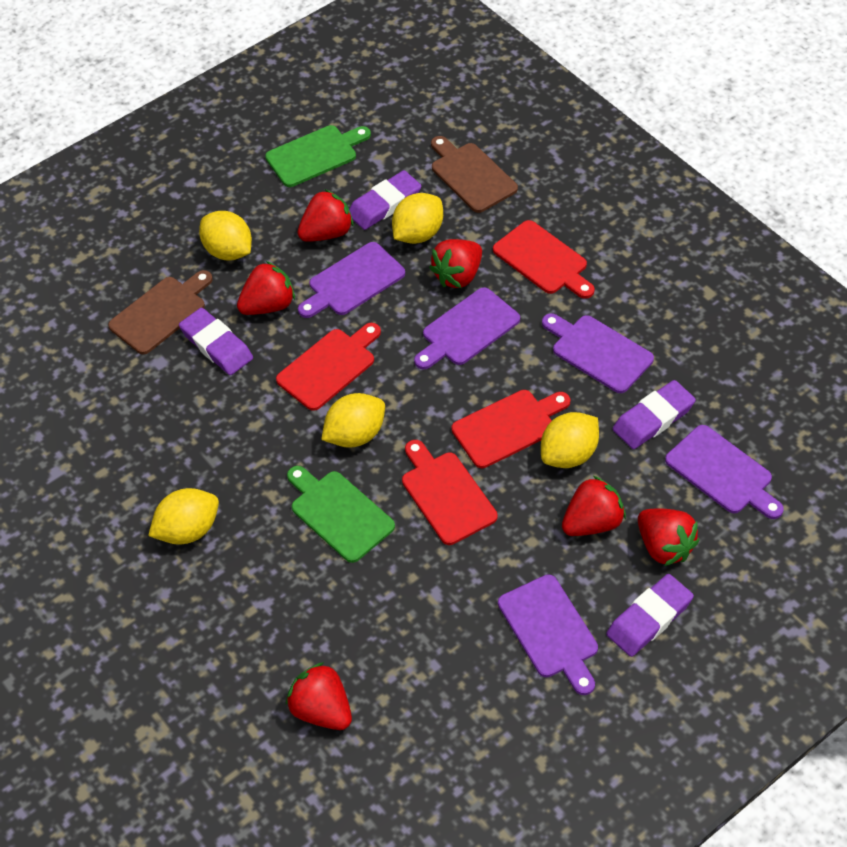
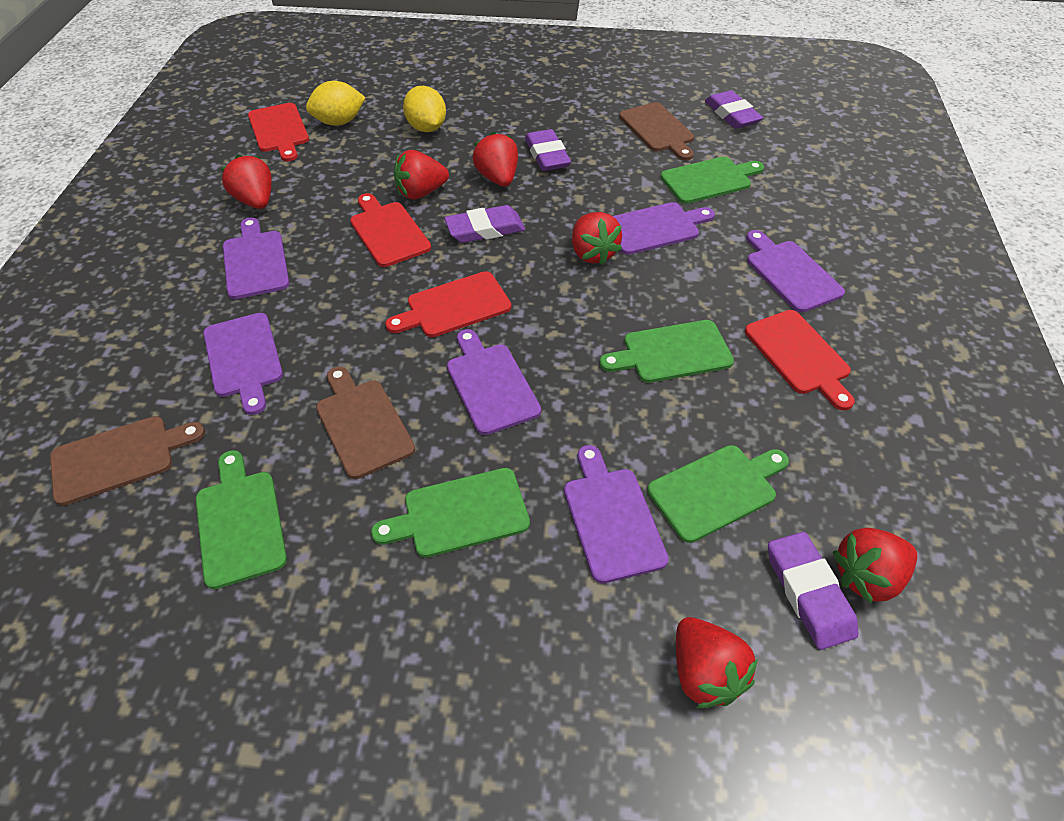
brown cutting board: [108,270,213,354] [431,136,518,213] = 2 -> [50,416,205,506] [316,367,415,479] [619,102,694,161] = 3
green cutting board: [265,125,371,187] [287,466,395,563] = 2 -> [196,450,287,589] [371,468,530,558] [600,320,734,383] [647,445,789,543] [660,157,764,204] = 5
purple cutting board: [298,242,405,318] [414,287,520,370] [498,574,598,695] [542,313,654,393] [665,425,784,519] = 5 -> [203,313,283,415] [223,217,289,299] [447,329,541,435] [564,445,669,584] [613,202,715,255] [746,230,845,313] = 6
yellow lemon: [148,488,219,545] [199,211,252,260] [321,393,385,448] [392,193,443,244] [541,412,599,468] = 5 -> [306,81,366,126] [403,86,446,132] = 2

